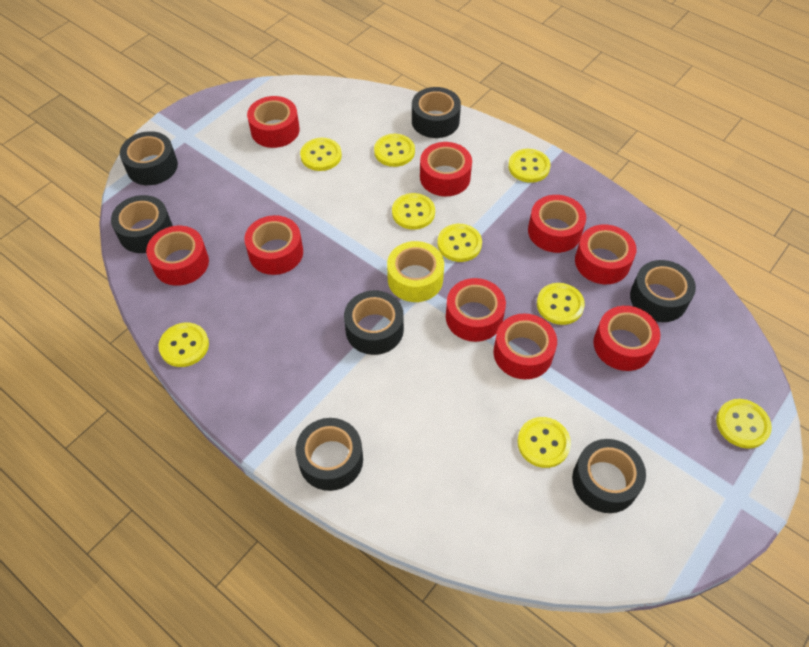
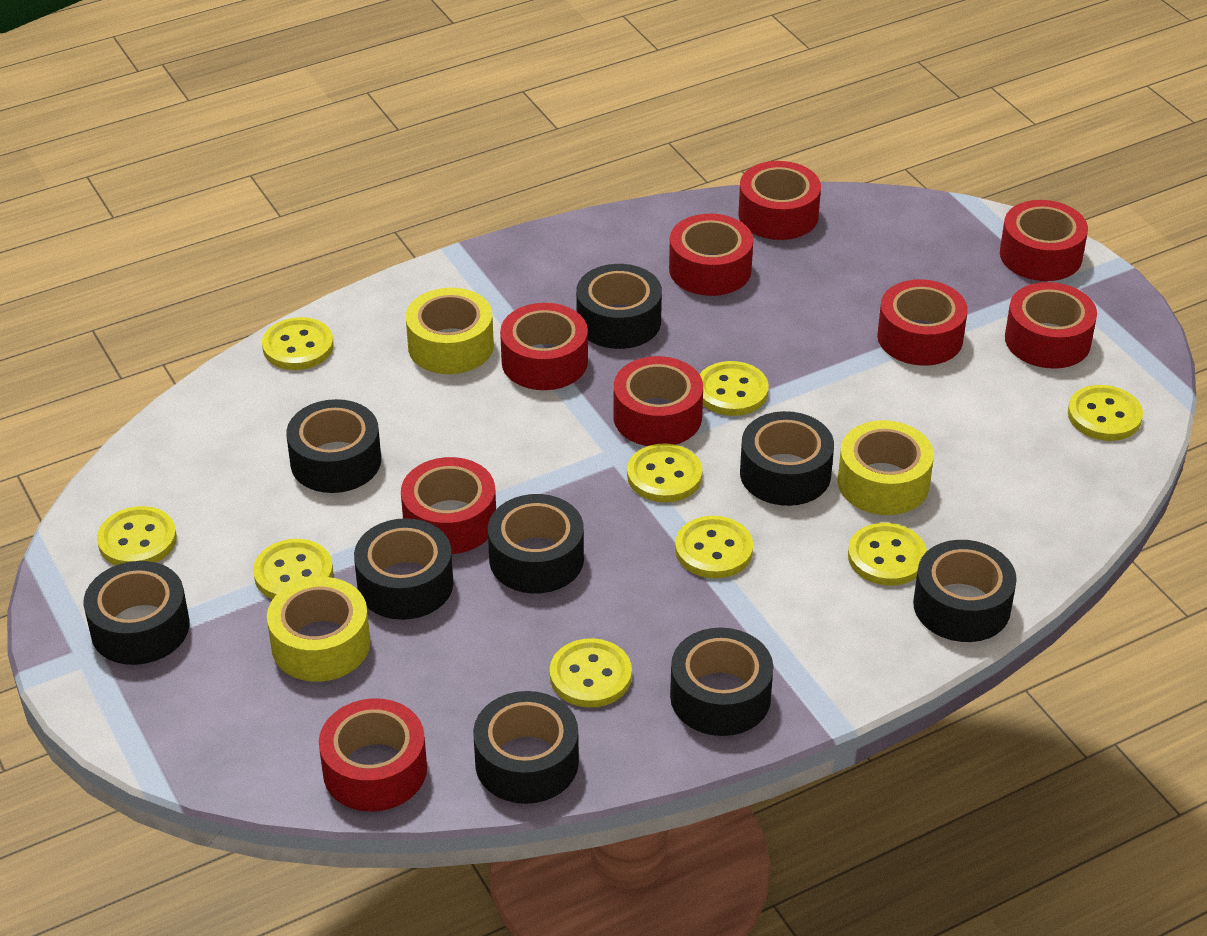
black tape: [111,195,173,253] [120,131,178,185] [296,418,363,491] [344,290,404,355] [412,87,461,138] [572,439,646,513] [630,260,696,322] = 7 -> [84,561,190,665] [286,399,381,493] [354,518,453,620] [473,691,579,804] [488,494,584,594] [576,264,662,349] [670,628,773,736] [740,411,834,506] [913,540,1017,642] = 9
yellow tape: [387,241,444,302] = 1 -> [267,577,370,682] [406,288,494,374] [838,420,934,515] = 3

